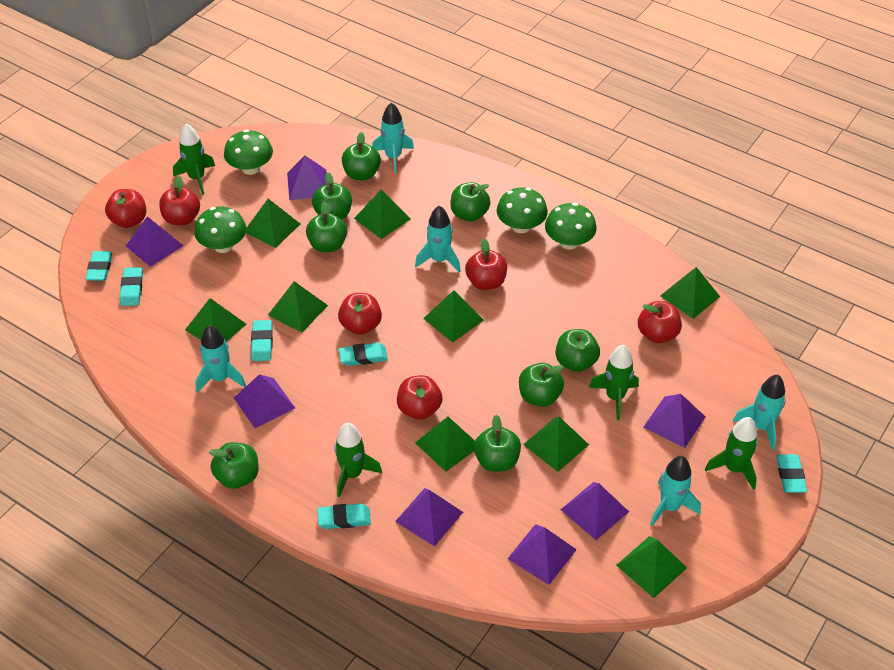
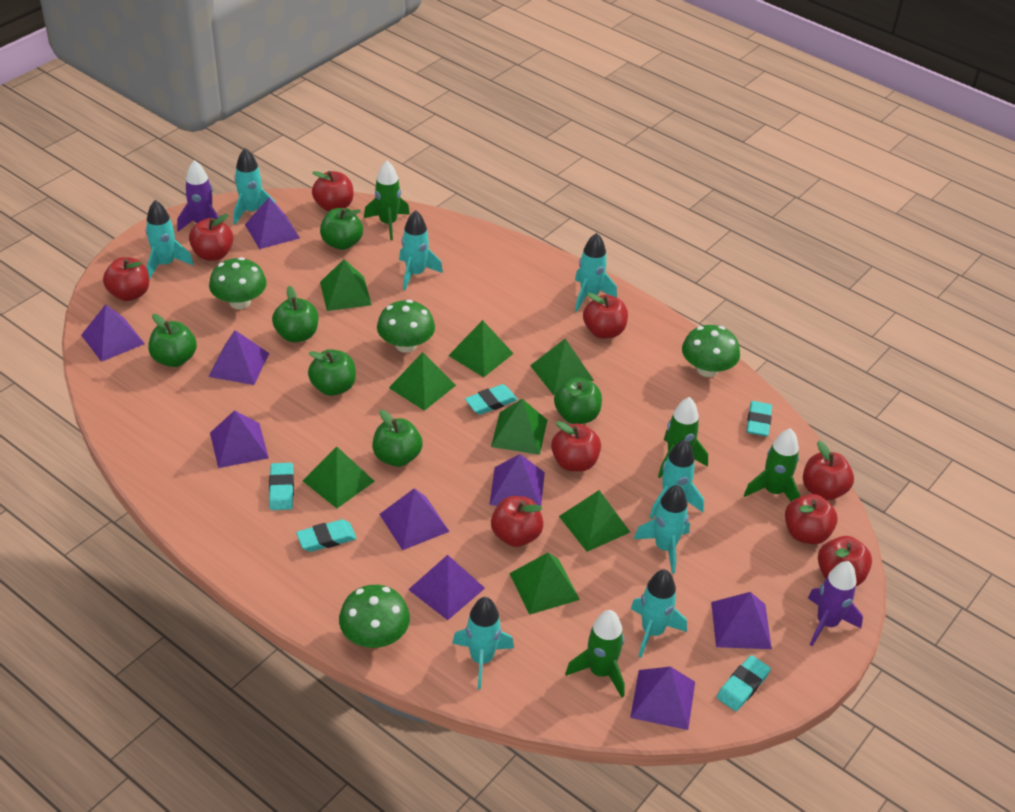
green apple: [209,442,259,489] [306,202,347,252] [312,172,352,219] [342,132,381,180] [450,182,491,221] [474,415,521,472] [519,363,564,407] [556,329,600,372] = 8 -> [148,314,197,367] [272,286,318,343] [308,349,356,396] [320,208,363,250] [372,410,423,467] [554,378,602,424] = 6
green pyramid: [185,298,247,342] [246,199,300,248] [268,281,328,333] [354,190,411,239] [415,417,475,472] [423,290,484,343] [523,417,589,472] [616,536,687,598] [660,267,720,319] = 9 -> [303,446,375,508] [320,259,372,311] [389,352,456,411] [448,320,514,377] [491,399,547,455] [509,553,580,615] [530,338,594,395] [559,490,630,552] = 8
purple pyramid: [126,216,183,267] [234,374,295,428] [287,155,327,200] [395,488,463,546] [508,524,577,585] [560,482,629,540] [644,394,705,448] = 7 -> [81,304,145,362] [208,330,269,385] [210,410,269,468] [245,197,300,249] [379,488,450,550] [408,555,485,620] [489,454,545,506] [630,667,695,730] [711,592,772,649] = 9
purple rocket: none = 0 -> [177,160,219,231] [808,561,863,646] = 2
red apple: [105,189,146,228] [159,176,200,225] [338,293,382,335] [397,375,442,420] [465,239,507,290] [638,301,682,343] = 6 -> [103,257,149,301] [189,214,233,261] [312,171,354,211] [491,496,544,547] [551,421,601,472] [583,292,628,339] [785,494,838,544] [803,441,854,500] [818,536,872,586] = 9
turquoise eraser: [86,251,113,281] [120,267,143,306] [251,320,273,361] [317,503,371,529] [339,342,388,366] [776,454,807,493] = 6 -> [269,463,294,510] [296,519,357,552] [465,384,518,415] [717,655,771,711] [747,401,772,436] = 5
turquoise rocket: [195,325,246,393] [372,103,414,174] [415,206,460,272] [650,456,701,526] [733,375,786,450] = 5 -> [146,200,194,280] [233,148,276,225] [399,210,443,290] [452,597,514,690] [575,233,617,311] [631,569,687,658] [634,484,690,574] [649,440,704,519] = 8

